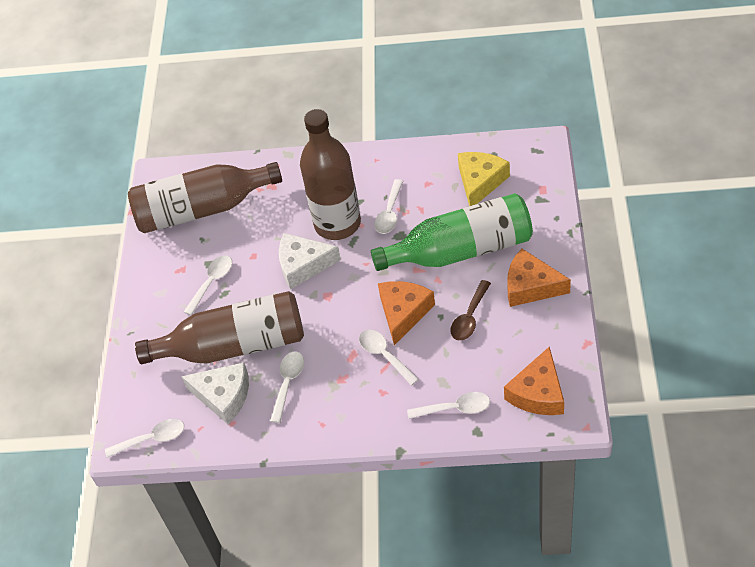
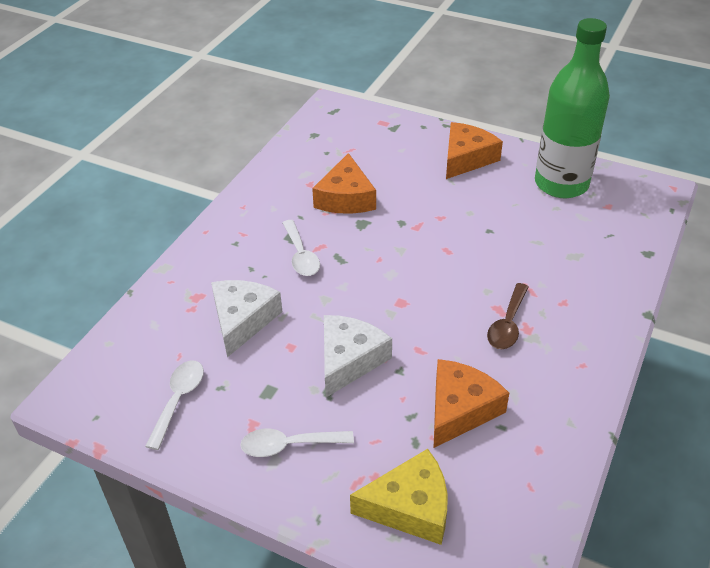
brown bottle: [128,162,282,233] [135,291,304,364] [300,109,361,240] = 3 -> none = 0
white spoon: [105,419,184,458] [184,255,232,315] [270,352,304,423] [359,330,419,386] [374,179,403,234] [407,392,490,419] = 6 -> [145,361,204,450] [241,429,354,457] [283,220,320,276] = 3

